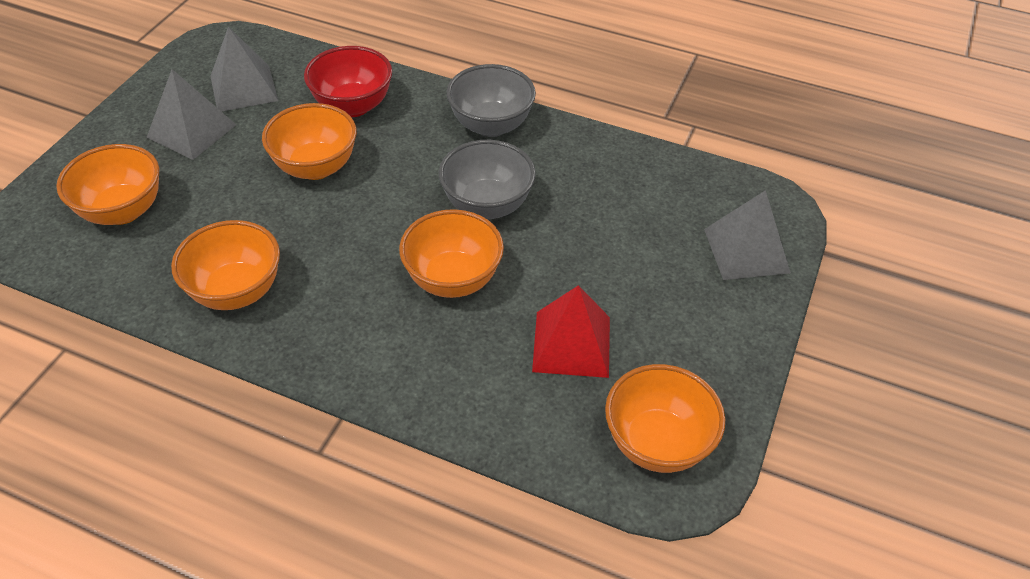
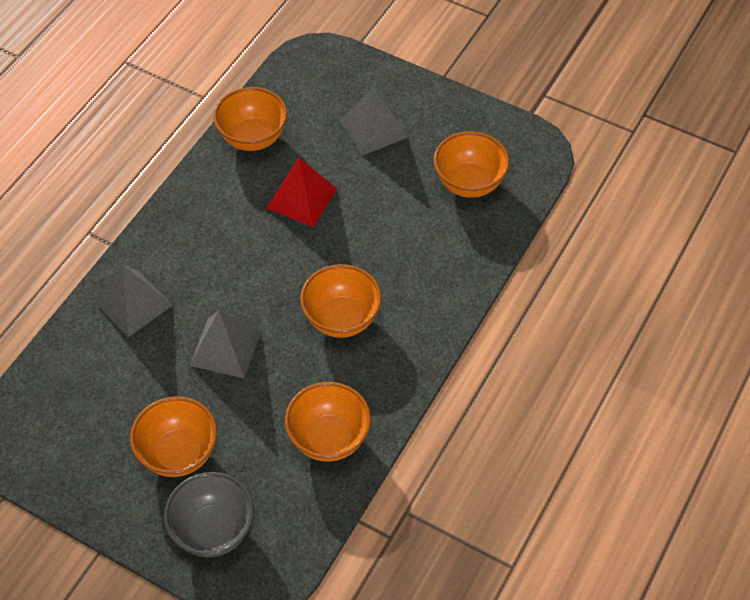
grey bowl: [439,140,536,219] [447,64,536,137] = 2 -> [164,472,254,557] = 1
red bowl: [304,46,392,117] = 1 -> none = 0

